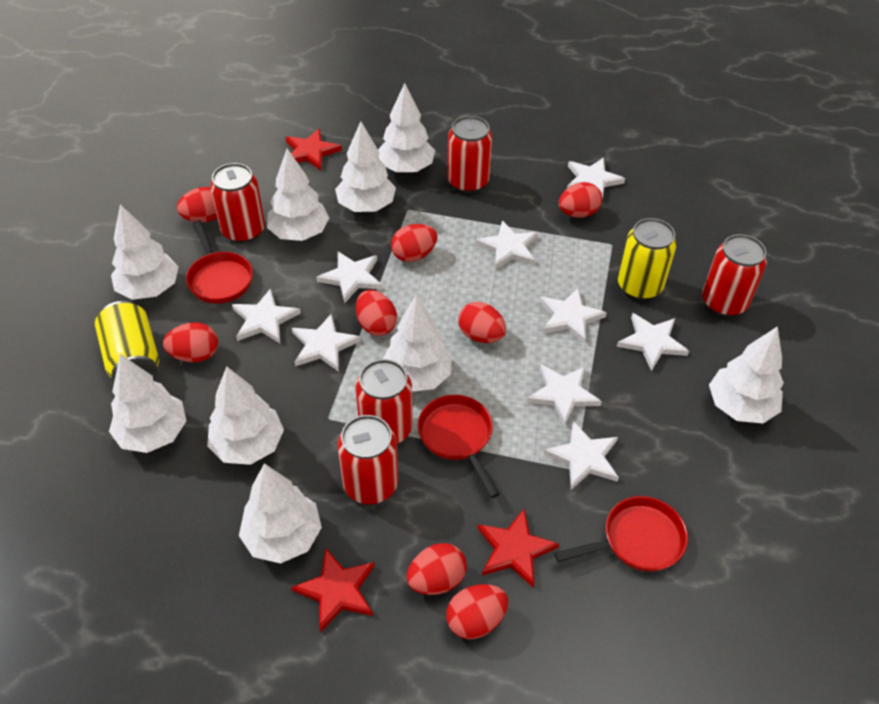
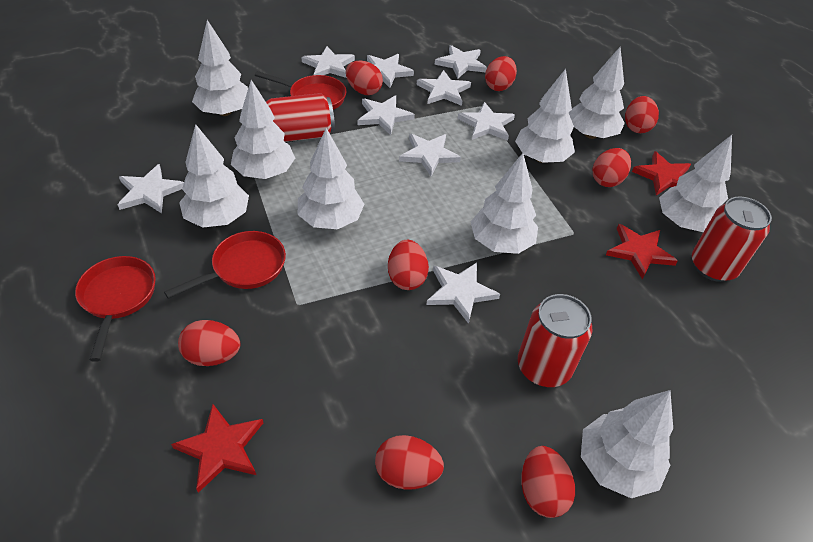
red can: [210,163,265,243] [337,415,398,504] [355,359,413,444] [447,116,492,193] [702,234,767,317] = 5 -> [266,93,335,142] [518,294,592,387] [692,196,772,282] = 3
yellow can: [95,301,159,382] [618,218,677,300] = 2 -> none = 0

